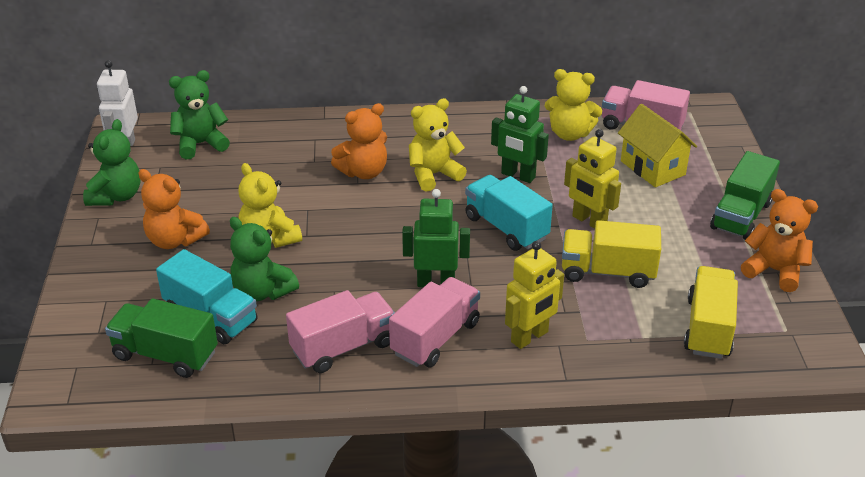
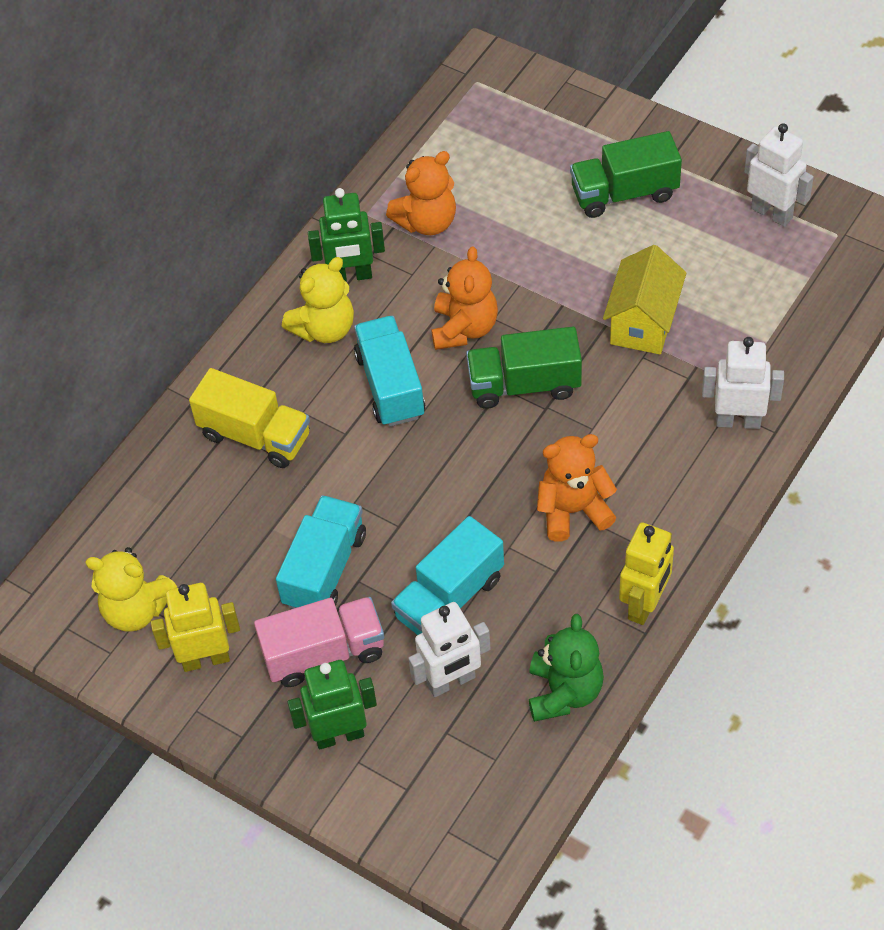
green teddy bear: [83,119,140,206] [169,70,230,159] [230,217,299,301] = 3 -> [529,614,604,722] = 1
pink truck: [286,290,395,373] [389,277,480,368] [602,80,690,130] = 3 -> [254,597,384,687] = 1
turquoise truck: [156,249,258,344] [465,175,553,251] = 2 -> [276,495,366,609] [354,316,425,427] [391,516,504,635] = 3
white robot: [97,60,138,152] = 1 -> [408,602,491,697] [702,337,784,429] [744,123,814,227] = 3
yellow teddy bear: [239,163,302,248] [409,98,467,192] [545,69,602,141] = 3 -> [85,547,177,632] [282,257,354,343] = 2
yellow truck: [562,220,661,288] [684,266,738,359] = 2 -> [189,368,310,468] = 1

